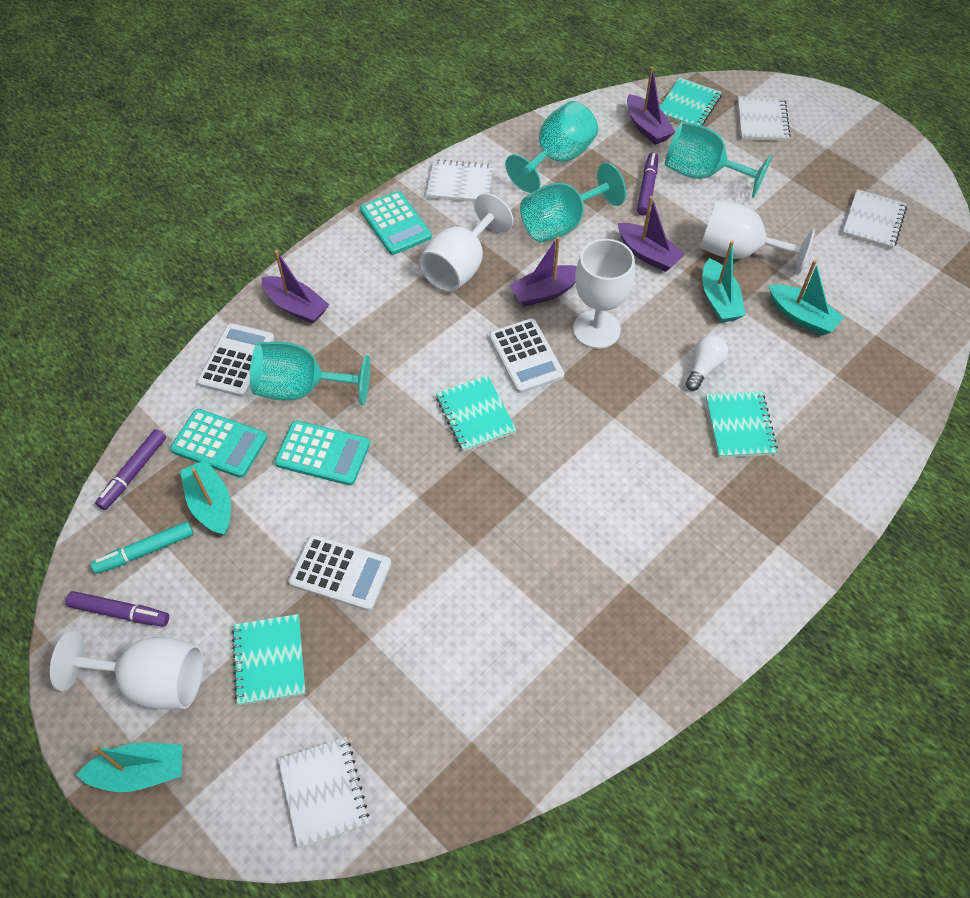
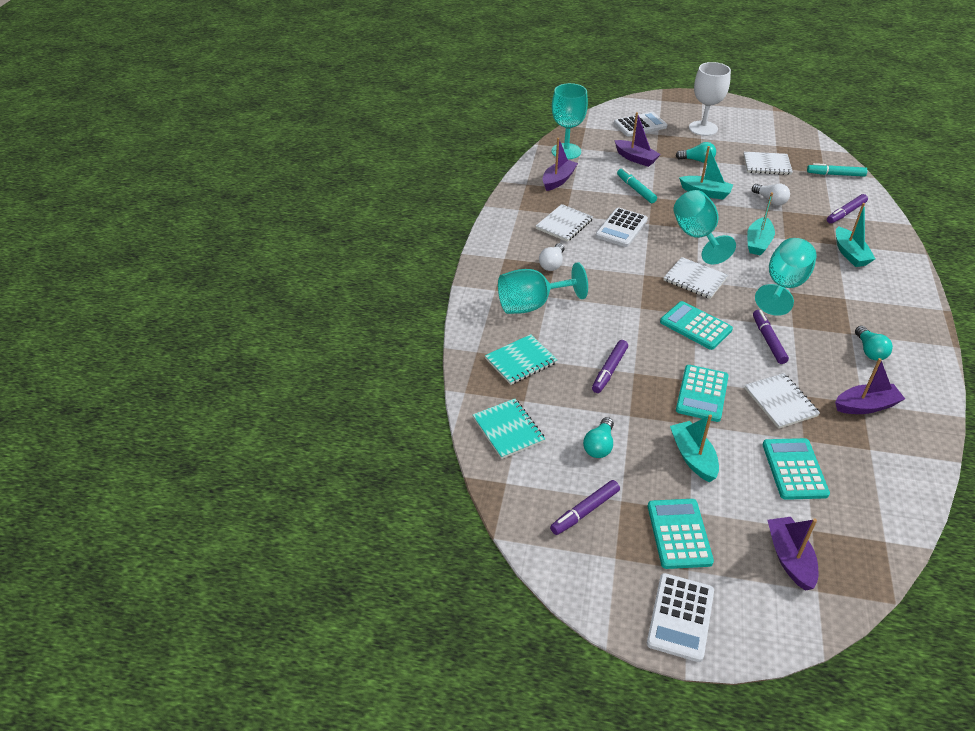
purple marker: [66,591,169,627] [95,429,166,510] [637,152,658,215] = 3 -> [550,480,620,535] [592,340,628,393] [753,310,789,364] [827,194,868,224] = 4
turquoise calculator: [170,409,267,478] [274,420,370,485] [360,191,432,255] = 3 -> [648,499,714,569] [660,301,733,350] [676,365,729,422] [762,438,830,500] = 4
turquoise light bulb: none = 0 -> [583,417,614,458] [675,142,716,163] [855,326,893,361] = 3
turquoise marker: [91,521,193,574] = 1 -> [617,168,657,203] [807,163,867,177] = 2
turquoise notebook: [232,614,306,705] [436,375,517,452] [660,78,722,126] [706,391,778,458] = 4 -> [473,399,545,459] [485,334,558,385] = 2
white goblet: [50,630,203,709] [419,193,513,292] [573,239,635,349] [700,201,815,275] = 4 -> [689,62,731,136] = 1
white light bulb: [686,335,728,391] = 1 -> [539,243,564,271] [752,184,790,206] = 2

